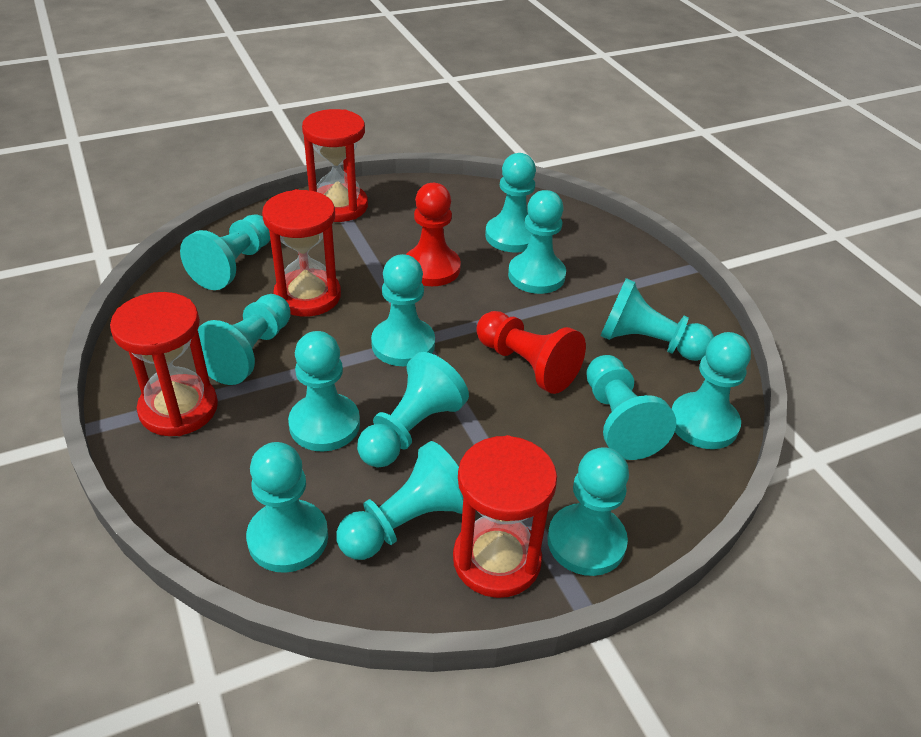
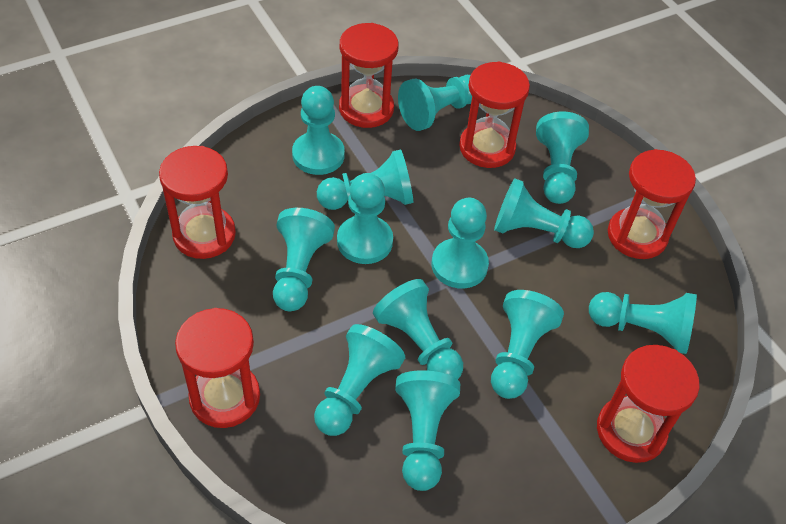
red hourglass: [110,292,218,436] [262,189,341,317] [302,109,368,222] [453,435,557,598] = 4 -> [159,146,236,259] [175,308,260,428] [339,23,399,128] [459,62,530,168] [597,345,700,463] [608,149,696,259] = 6
red pawn: [406,183,461,286] [476,311,586,394] = 2 -> none = 0

